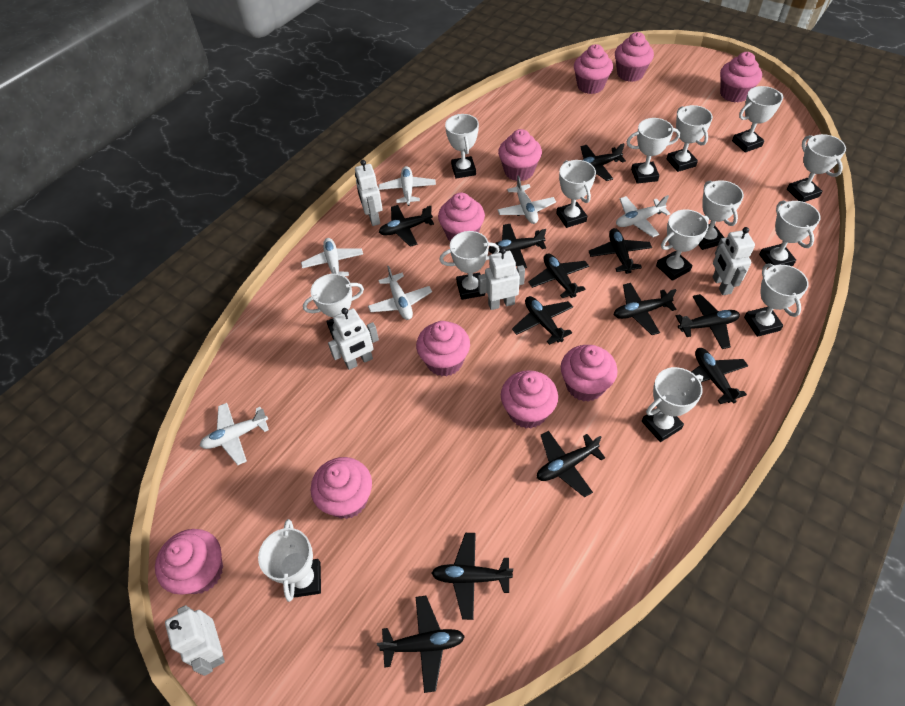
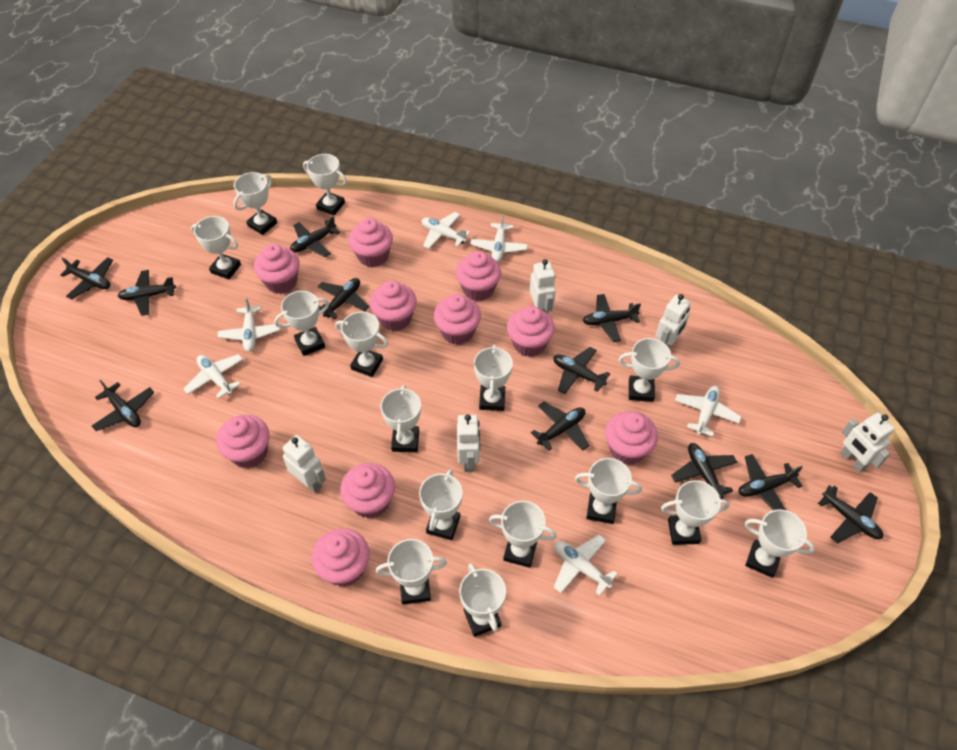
black plane: [377,596,465,693] [379,205,434,247] [432,533,513,620] [488,224,546,268] [512,296,573,345] [528,253,589,298] [537,431,605,497] [581,143,626,181] [589,228,652,274] [614,283,676,335] [676,294,740,349] [691,348,748,404] = 12 -> [60,257,113,299] [92,380,154,431] [118,270,176,316] [290,216,340,257] [317,278,369,319] [531,402,589,451] [553,347,610,394] [583,294,641,342] [671,443,737,499] [738,454,803,510] [818,485,883,543] = 11
white trophy: [258,519,321,602] [303,274,364,340] [439,231,499,300] [445,114,479,178] [556,160,596,228] [627,118,680,184] [642,367,703,442] [656,209,709,281] [667,105,713,172] [698,180,744,250] [732,86,784,153] [744,263,809,337] [759,200,820,268] [787,134,846,202] = 14 -> [191,216,241,279] [233,172,277,235] [274,291,329,356] [303,154,347,215] [335,312,388,377] [376,539,447,605] [380,385,421,452] [419,469,463,540] [459,563,506,637] [474,344,513,411] [489,501,557,568] [575,458,642,524] [619,338,680,402] [661,480,730,545] [745,509,815,578] = 15

